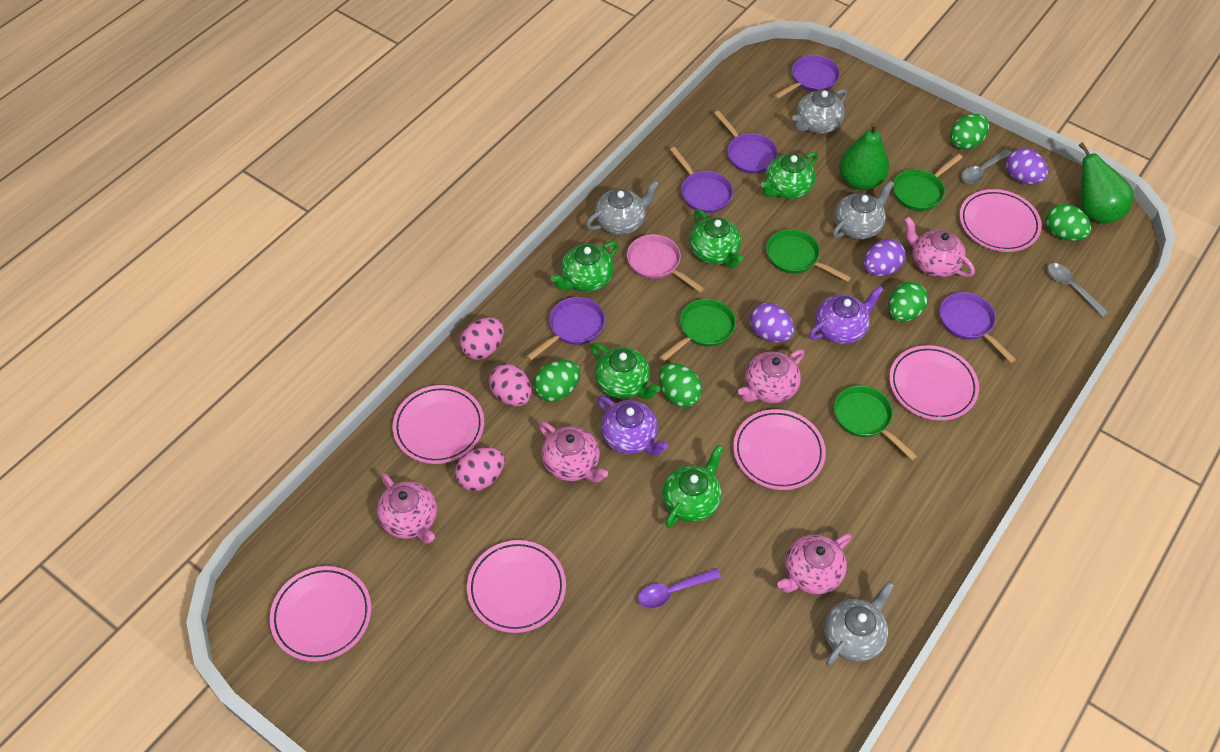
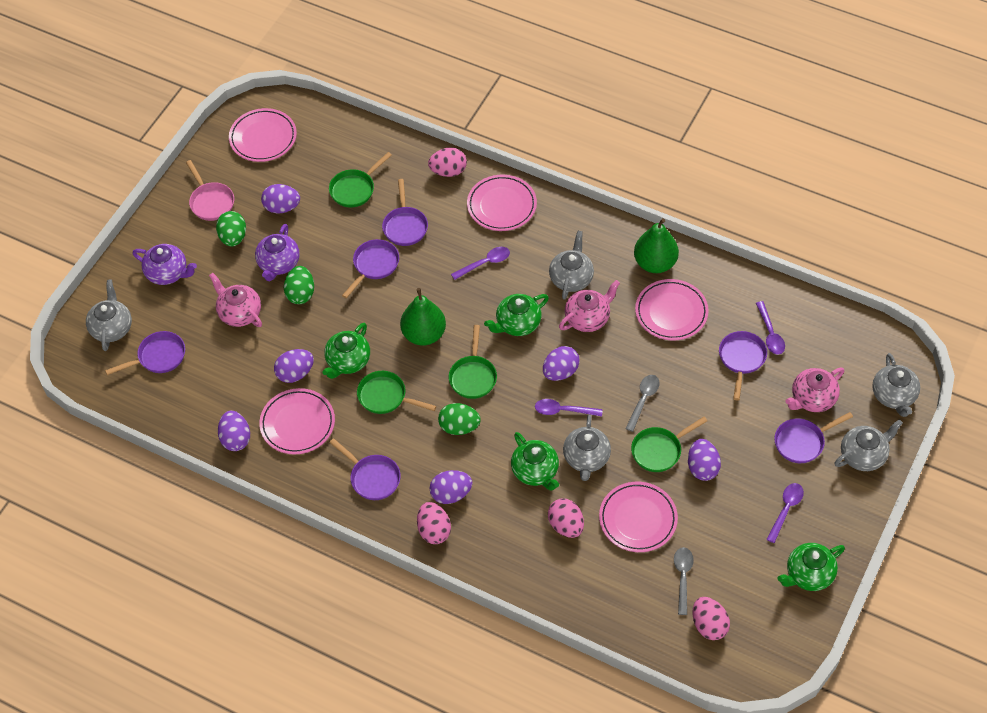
green egg: [534,360,580,402] [659,363,702,407] [888,282,928,322] [950,114,989,150] [1046,204,1091,241] = 5 -> [216,211,246,247] [284,266,314,304] [438,403,481,435] = 3
green teapot: [551,241,619,292] [591,343,660,399] [662,445,723,528] [690,209,743,269] [761,152,818,199] = 5 -> [323,323,370,379] [484,294,549,336] [511,432,559,490] [777,543,845,591] = 4
grey teapot: [586,180,659,235] [792,89,848,134] [824,581,895,666] [833,180,894,239] = 4 -> [86,280,132,351] [549,231,594,300] [563,415,611,481] [834,419,903,471] [872,353,920,417] = 5
pink egg: [455,447,505,491] [460,317,504,360] [489,364,532,406] = 3 -> [417,502,451,544] [428,147,467,177] [548,499,584,538] [693,597,730,640] = 4
pink plate: [270,566,371,662] [393,385,484,464] [467,540,566,633] [733,409,826,490] [889,345,979,421] [959,189,1042,252] = 6 -> [229,108,297,162] [259,388,335,454] [467,175,537,231] [599,482,678,552] [635,279,709,340] = 5
pink teapot: [377,473,437,544] [539,422,608,483] [738,349,804,403] [777,533,851,595] [904,216,975,277] = 5 -> [209,273,262,327] [559,280,620,332] [785,368,844,412] = 3
purple egg: [750,303,795,343] [864,239,906,276] [1006,148,1048,184] = 3 -> [218,411,250,451] [261,184,300,213] [274,349,314,383] [429,470,473,504] [543,346,579,381] [688,439,721,481] = 6
purple pan: [526,297,605,361] [670,147,733,213] [714,111,778,174] [774,55,840,99] [940,292,1016,363] = 5 -> [105,331,185,375] [329,438,401,500] [342,239,399,298] [382,179,428,246] [719,331,767,401] [774,412,853,463] = 6
purple spoon: [638,568,721,608] = 1 -> [451,247,510,280] [535,399,603,416] [756,301,785,354] [766,483,804,543] = 4

